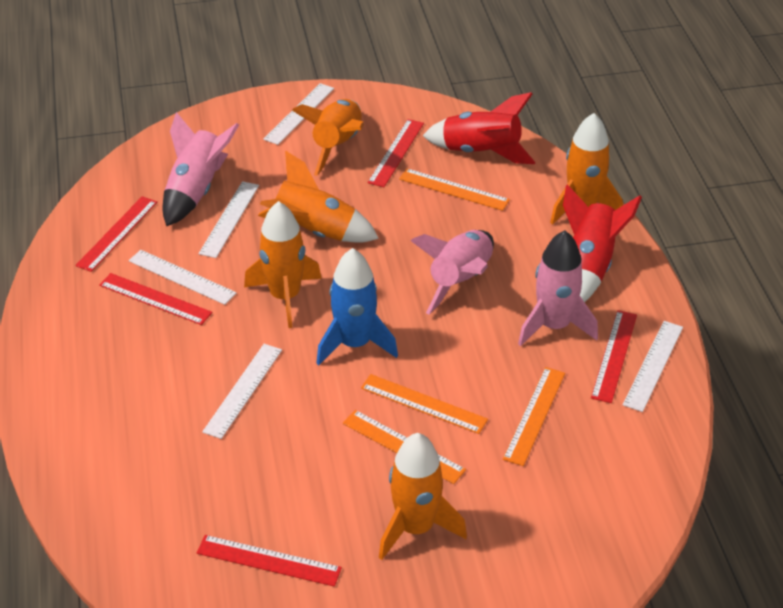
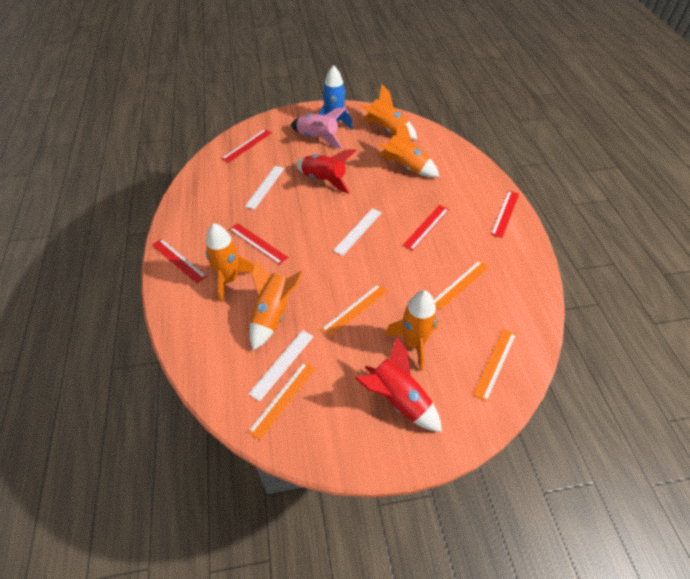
pink rocket: [163,112,239,226] [410,230,494,314] [518,230,598,346] = 3 -> [291,107,347,149] = 1
white ruler: [129,250,237,305] [198,181,259,258] [202,344,282,439] [263,83,334,145] [623,321,683,412] = 5 -> [245,166,284,210] [248,330,314,401] [333,208,382,256] = 3

